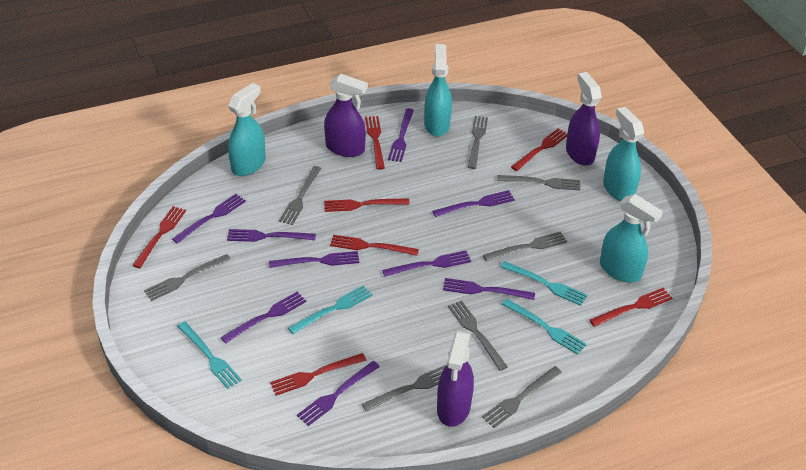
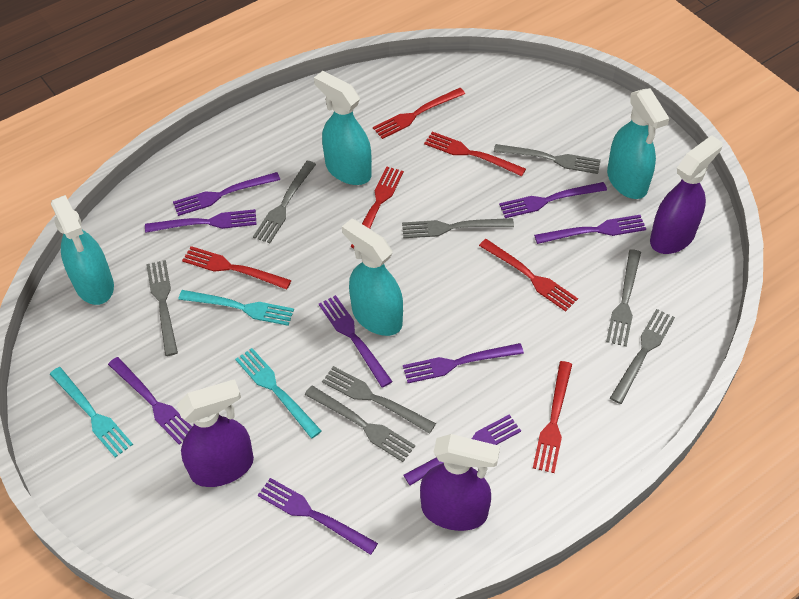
red fork: [132,206,186,268] [270,353,367,396] [324,198,410,212] [330,235,419,256] [365,116,385,170] [511,128,567,171] [590,288,673,327] = 7 -> [182,246,291,290] [350,167,404,248] [373,88,465,139] [424,132,526,176] [479,239,578,312] [533,361,572,473] = 6
turquoise fork: [177,321,242,389] [288,285,373,334] [501,261,587,306] [502,299,587,355] = 4 -> [50,367,133,458] [178,290,294,326] [235,348,321,439] = 3

